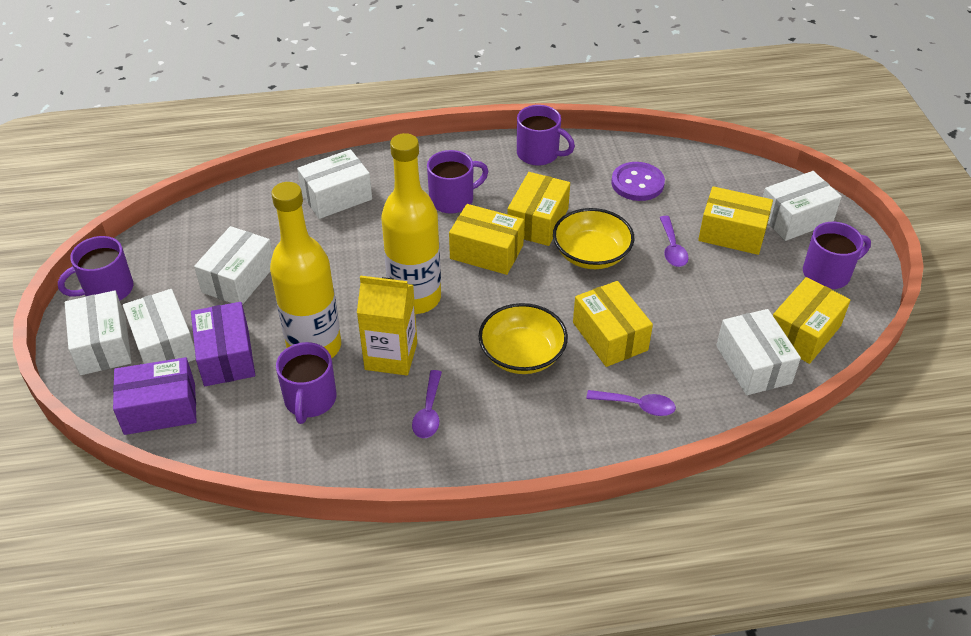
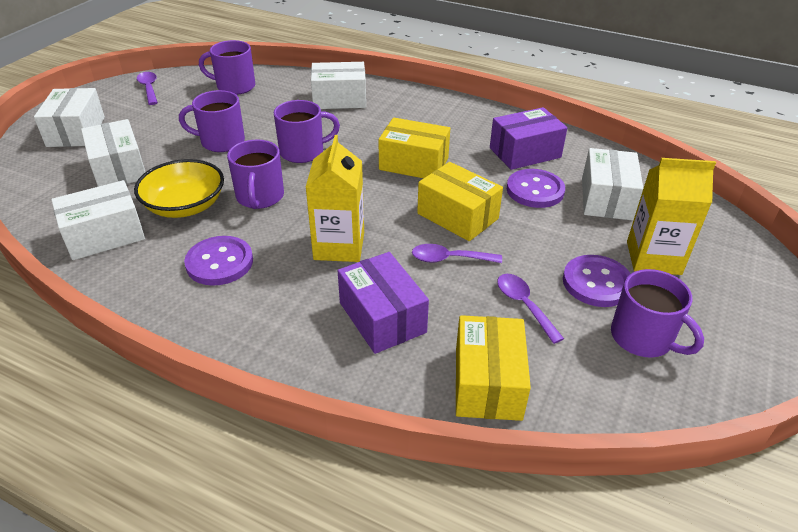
purple button: [611,162,665,201] = 1 -> [184,236,253,286] [507,169,565,208] [563,255,631,307] = 3
white box: [65,290,132,375] [123,289,196,364] [194,226,273,305] [297,149,372,219] [716,309,801,395] [763,171,842,241] = 6 -> [34,88,105,147] [51,180,145,260] [81,119,145,187] [311,62,366,109] [582,148,643,220] = 5
yellow bottle: [270,182,341,359] [381,133,441,314] = 2 -> none = 0
yellow bowl: [478,303,568,374] [553,208,634,269] = 2 -> [134,159,224,218] = 1
yellow box: [449,204,524,275] [507,172,570,246] [573,281,653,367] [698,186,773,255] [773,277,850,364] = 5 -> [379,118,450,178] [417,162,503,241] [456,315,531,421] = 3
yellow carton: [357,276,417,376] = 1 -> [306,135,364,262] [627,158,716,275] = 2

